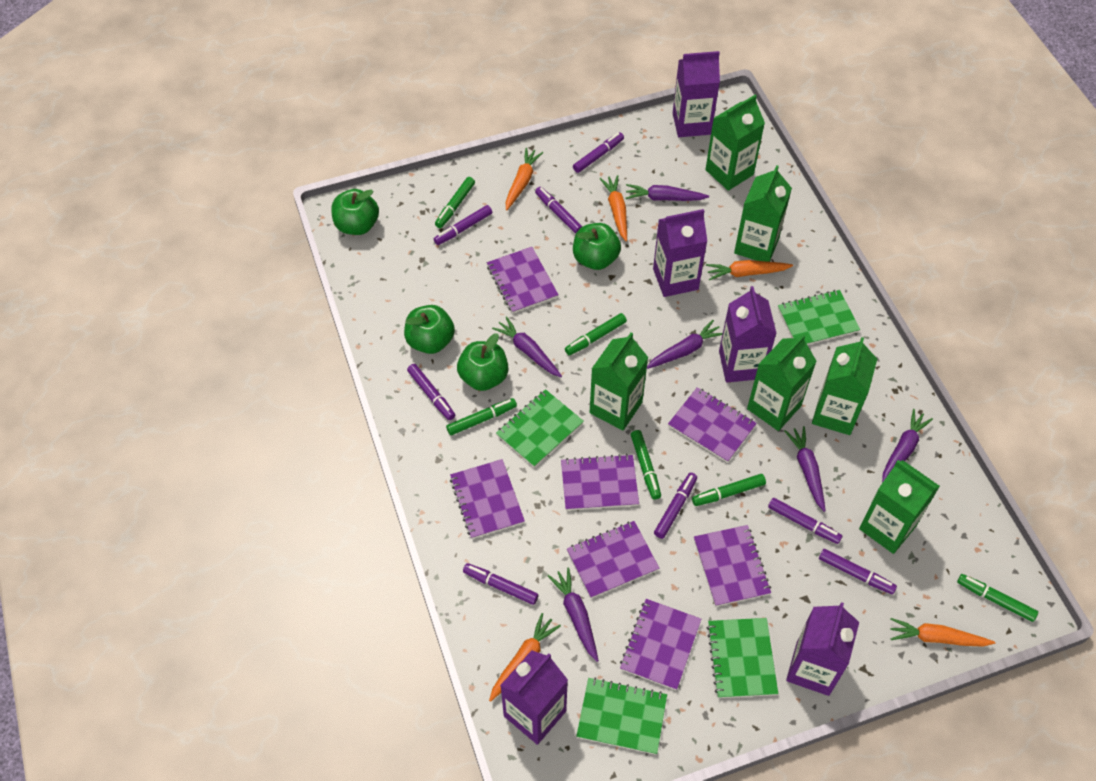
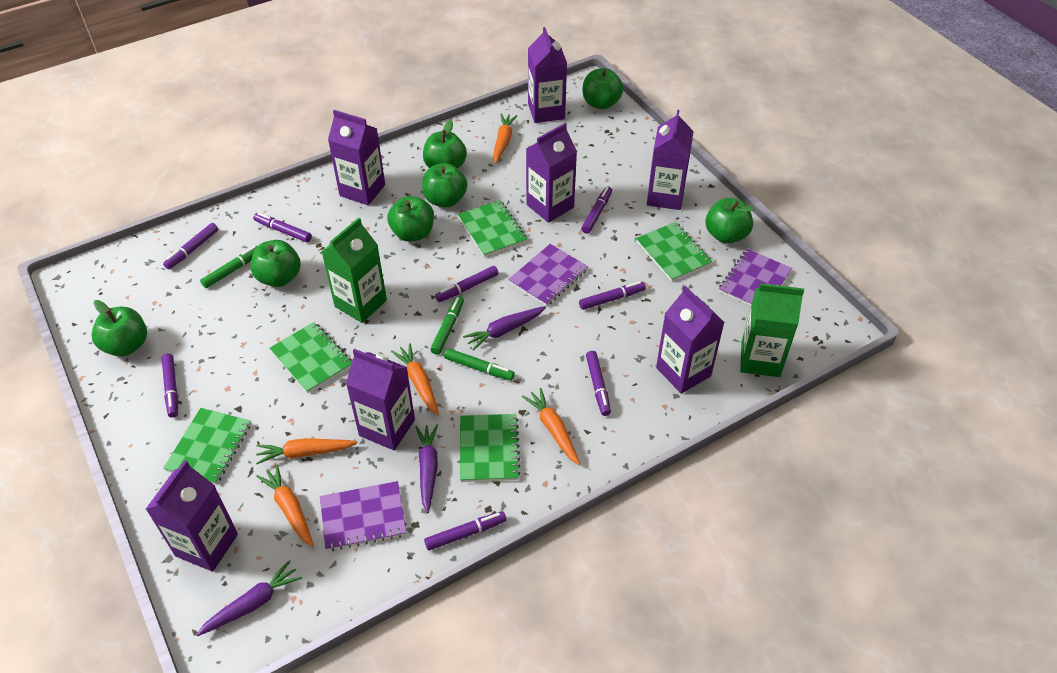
green apple: [331,189,379,235] [404,305,455,354] [457,333,508,391] [573,223,621,270] = 4 -> [91,300,147,357] [251,240,301,287] [387,196,434,242] [422,163,467,207] [423,120,467,169] [583,68,624,109] [706,198,755,244] = 7
green carton: [589,333,648,430] [705,95,765,191] [734,165,792,262] [747,334,817,431] [812,337,877,435] [859,460,940,554] = 6 -> [321,218,387,323] [740,283,804,377] = 2
green marker: [435,177,475,228] [446,398,517,435] [565,313,627,355] [631,430,661,499] [692,474,766,506] [957,574,1038,622] = 6 -> [200,246,258,288] [430,296,464,355] [444,348,515,381] = 3
green notebook: [496,389,584,468] [576,678,667,755] [707,618,778,698] [778,290,860,345] = 4 -> [163,408,251,485] [269,322,352,393] [458,200,527,257] [460,414,521,482] [636,222,713,282] = 5
purple carrot: [492,316,562,377] [548,567,599,662] [625,184,709,201] [647,320,723,369] [784,426,826,512] [882,409,933,483] = 6 -> [196,560,302,636] [415,424,438,513] [463,306,546,351] = 3
purple carton: [500,650,568,745] [653,209,707,297] [673,51,720,137] [719,286,777,382] [786,602,859,696] = 5 -> [146,460,238,572] [328,110,385,205] [346,349,415,450] [526,123,577,223] [528,27,567,123] [647,110,694,210] [656,286,725,394] = 7
purple notebook: [450,459,525,539] [487,247,559,313] [561,454,639,511] [567,521,659,598] [620,599,701,690] [668,387,757,463] [694,525,771,607] = 7 -> [320,481,406,551] [508,244,588,306] [719,249,792,306] = 3

